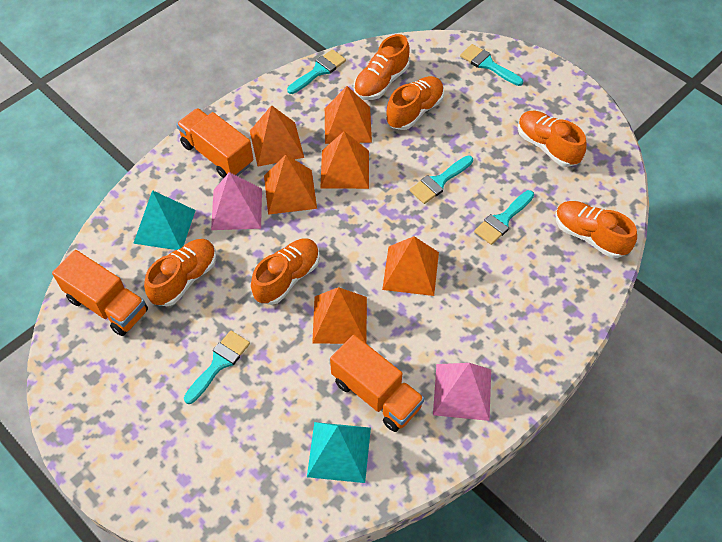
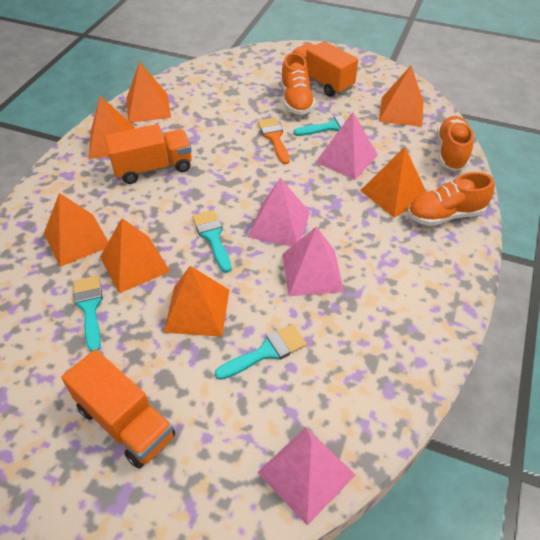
orange brush: none = 0 -> [258,117,290,164] = 1
orange pyramid: [250,105,304,166] [264,155,317,215] [312,287,367,344] [320,131,369,189] [325,86,372,144] [382,236,439,296] = 6 -> [44,193,108,267] [89,96,135,159] [100,218,170,293] [126,61,171,123] [164,266,229,337] [360,147,426,218] [379,66,423,127] = 7
orange shoe: [144,239,216,306] [251,239,320,305] [354,34,410,100] [386,76,444,130] [518,111,587,167] [555,201,637,258] = 6 -> [281,53,315,115] [408,172,495,226] [437,116,474,171] = 3
pink pyramid: [211,172,262,230] [433,363,491,421] = 2 -> [248,178,310,247] [257,427,356,525] [282,226,344,296] [315,112,378,180] = 4
turquoise brush: [184,331,250,404] [287,49,346,94] [410,156,473,204] [460,44,523,86] [474,190,534,245] = 5 -> [73,275,103,352] [192,210,231,273] [215,324,307,380] [293,115,362,136] = 4
turquoise pyramid: [133,190,196,250] [307,422,371,483] = 2 -> none = 0

